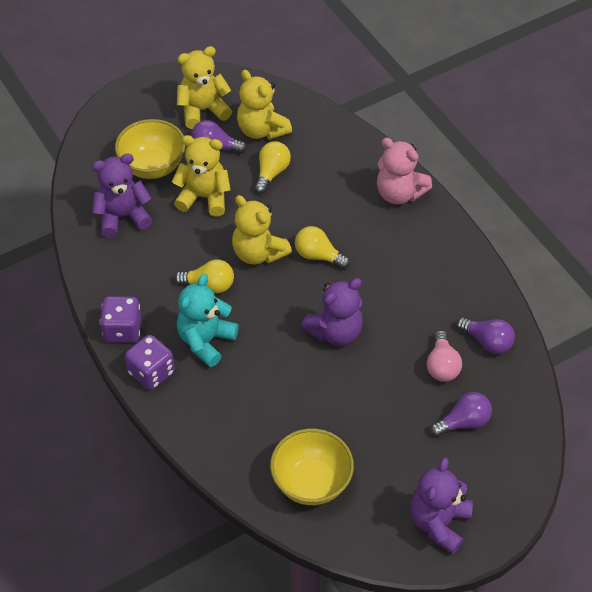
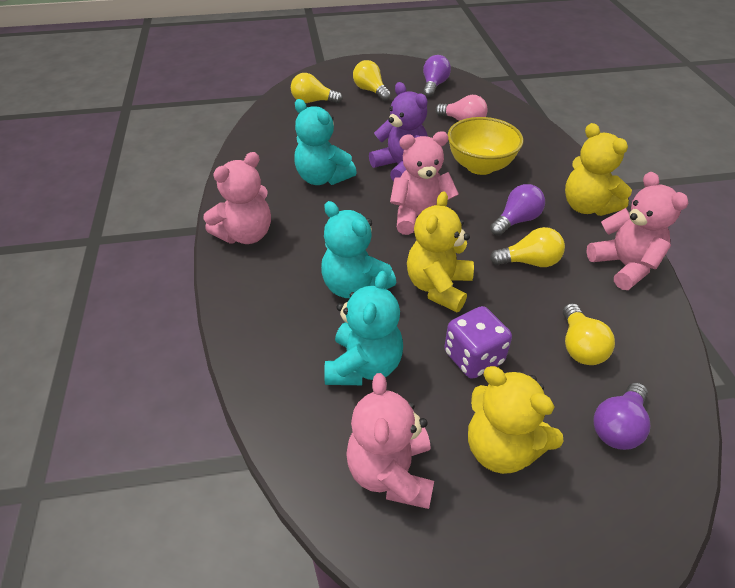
pink teddy bear: [377,138,432,204] = 1 -> [204,152,271,244] [346,373,434,509] [390,131,459,235] [586,172,688,290] = 4
purple dice: [100,296,141,343] [125,335,175,390] = 2 -> [444,306,512,379] = 1
purple teddy bear: [92,153,152,238] [301,278,363,346] [410,458,473,554] = 3 -> [369,82,428,181] = 1
turquoise teddy bear: [177,274,239,367] = 1 -> [294,99,357,185] [321,201,396,298] [324,271,403,385] = 3
yellow bowl: [115,119,186,179] [270,428,354,505] = 2 -> [448,117,524,175] = 1
yellow light bulb: [174,260,234,293] [254,141,291,194] [295,226,350,269] = 3 -> [291,73,343,103] [353,60,391,101] [490,227,565,267] [563,303,615,365] = 4
yellow teddy bear: [172,135,231,216] [177,46,232,129] [232,195,292,264] [237,69,292,140] = 4 -> [407,191,474,312] [468,366,563,474] [565,123,632,216] = 3

